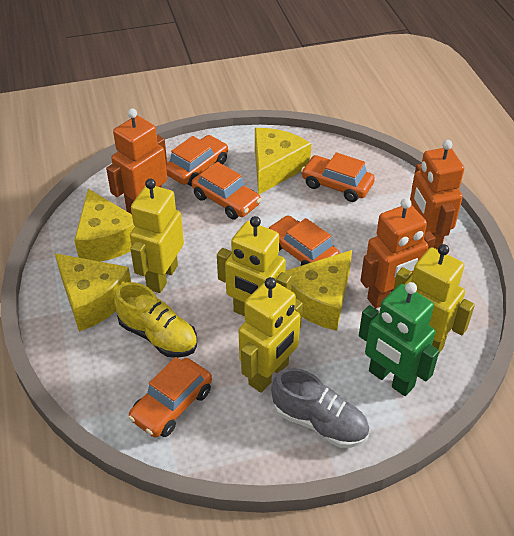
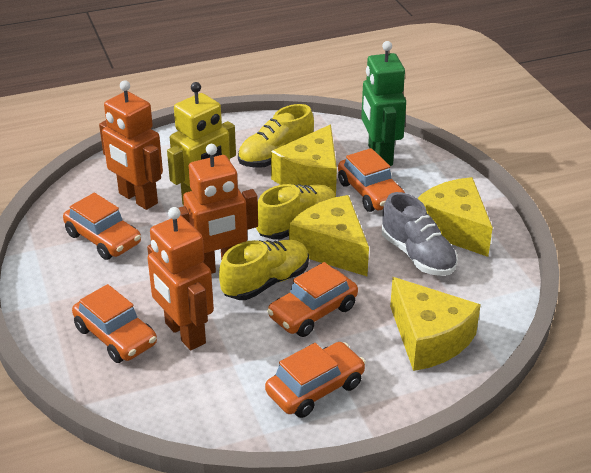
yellow robot: [130,179,184,293] [217,216,292,316] [239,277,303,393] [394,244,475,353] = 4 -> [167,82,236,206] = 1
yellow shoe: [114,282,197,358] = 1 -> [219,239,309,300] [238,104,314,168] [256,184,335,240] = 3

